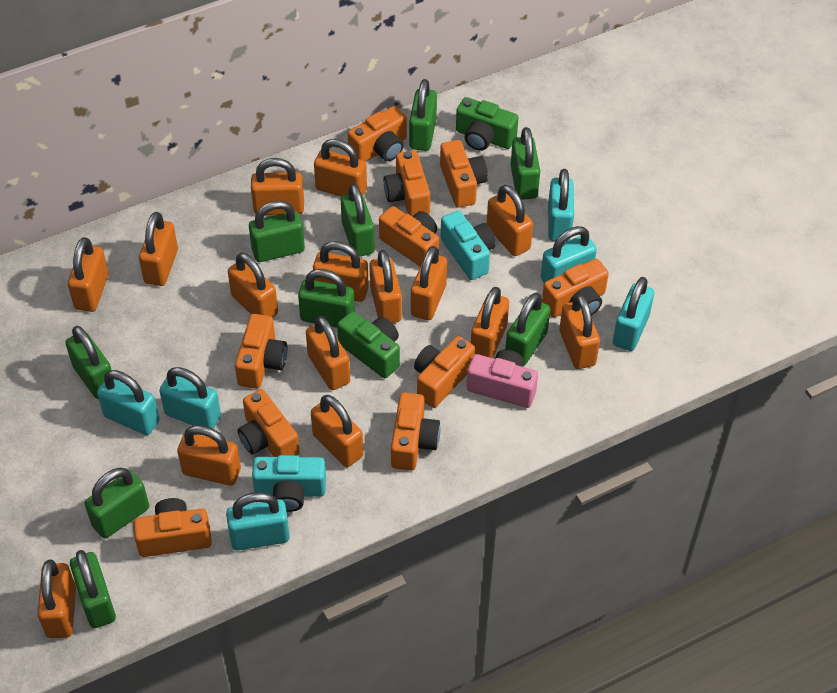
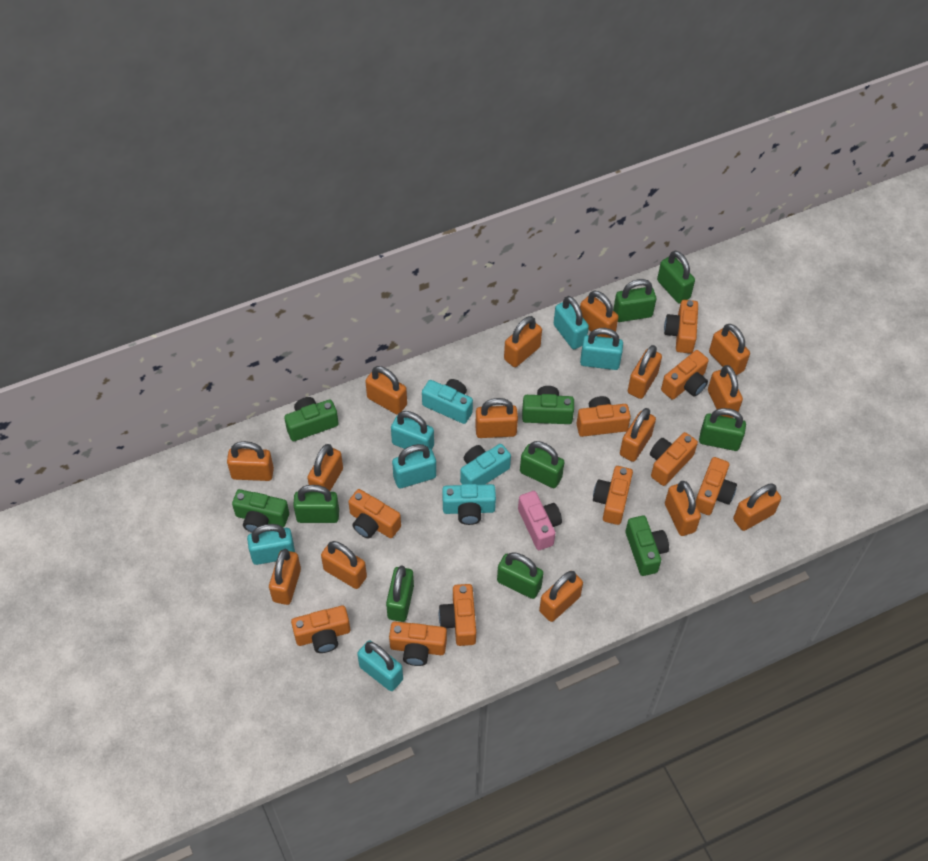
green camera: [337,311,400,378] [456,97,518,151] = 2 -> [232,489,289,533] [284,397,339,441] [522,386,574,424] [625,515,669,576] = 4
green padlock: [66,326,111,399] [70,550,116,628] [85,468,149,538] [249,200,305,262] [298,269,355,328] [341,184,375,257] [409,79,437,151] [505,293,550,366] [511,127,540,200] = 9 -> [293,485,339,523] [386,565,414,622] [497,552,544,599] [520,441,564,488] [613,279,656,322] [657,251,695,304] [699,408,746,451] = 7
turquoise camera: [252,455,326,512] [441,210,496,280] = 2 -> [422,379,473,424] [442,484,496,525] [460,444,511,485] = 3

